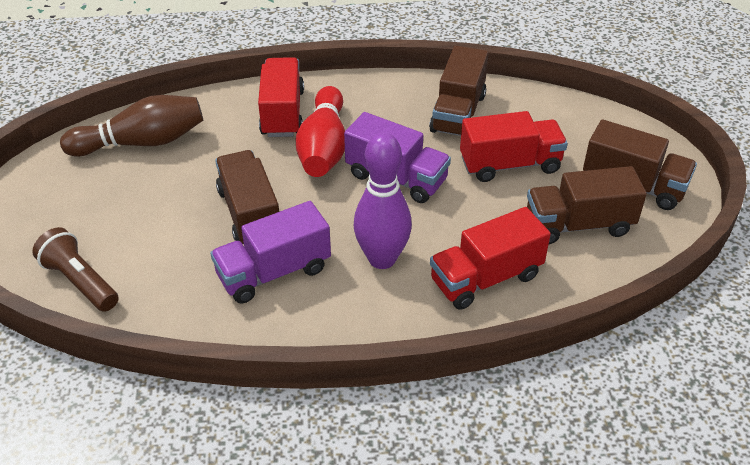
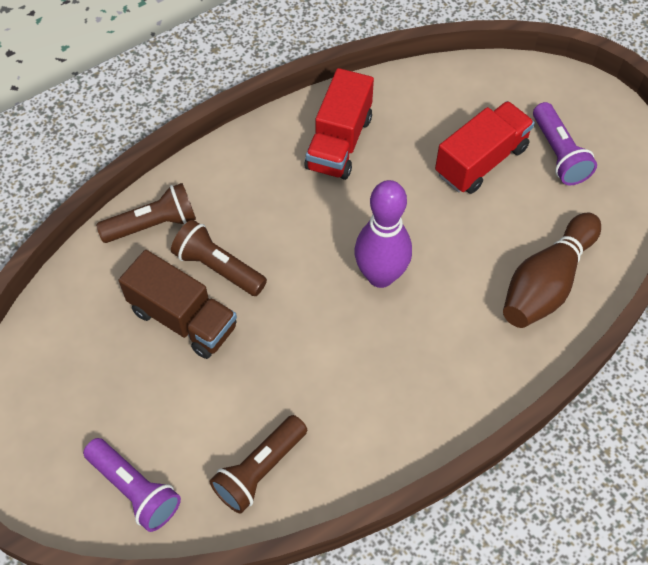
brown flashlight: [32,227,119,312] = 1 -> [96,183,196,243] [171,220,267,296] [210,415,307,514] = 3
brown truck: [215,150,279,244] [429,45,488,136] [527,166,647,244] [583,119,697,210] = 4 -> [119,250,237,359] = 1
purple flashlight: none = 0 -> [83,438,181,532] [533,102,597,185] = 2
purple truck: [210,201,331,303] [344,112,451,203] = 2 -> none = 0
red bowling pin: [296,86,345,177] = 1 -> none = 0
red truck: [258,57,304,137] [430,207,551,310] [460,111,568,182] = 3 -> [304,68,374,180] [435,101,535,194] = 2

